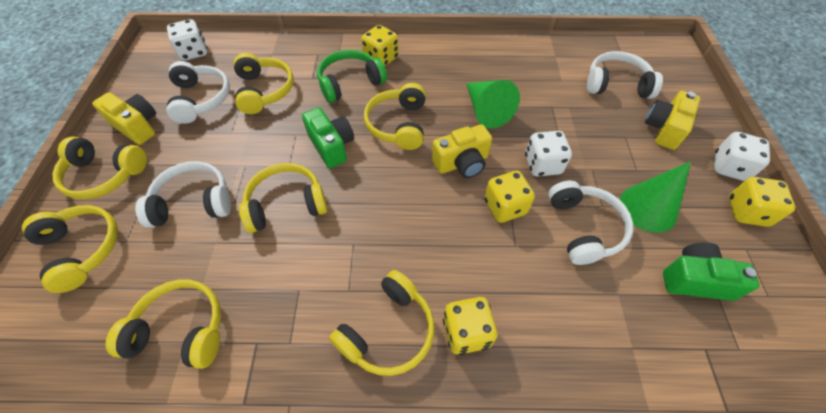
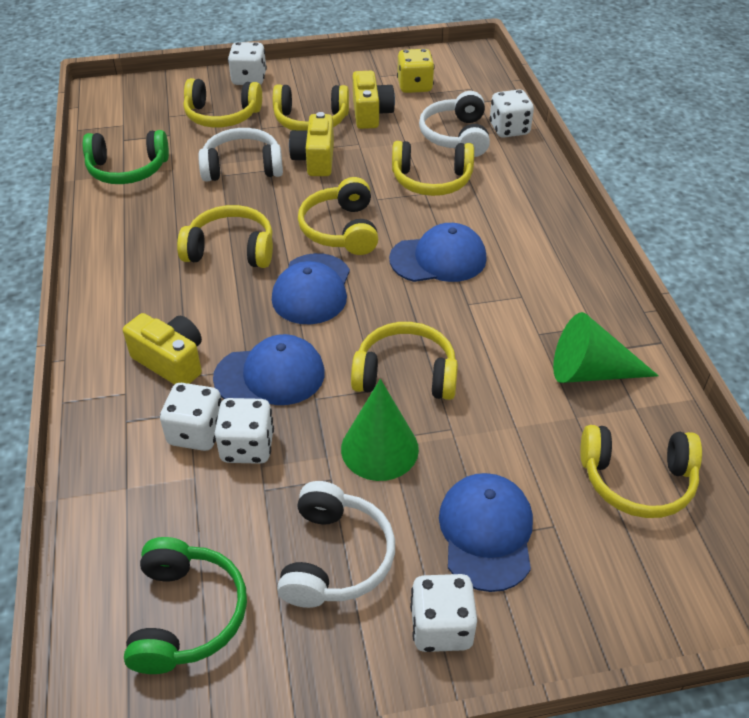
blue cap: none = 0 -> [213,334,325,405] [272,253,350,324] [389,223,487,282] [439,473,533,592] = 4
green camera: [302,107,354,168] [663,242,759,301] = 2 -> none = 0
green headphones: [317,50,387,103] = 1 -> [83,130,169,184] [124,537,247,674] = 2
white dice: [167,19,207,61] [525,131,572,177] [714,132,770,181] = 3 -> [160,383,222,451] [215,398,274,464] [228,42,267,85] [410,574,477,652] [489,89,534,138] = 5
white headphones: [135,161,231,228] [166,61,230,124] [548,181,633,265] [587,51,663,99] = 4 -> [198,128,283,182] [277,481,395,608] [419,91,490,157] = 3
yellow dice: [361,25,399,66] [443,297,498,355] [484,171,535,223] [729,177,795,227] = 4 -> [397,49,435,93] = 1

